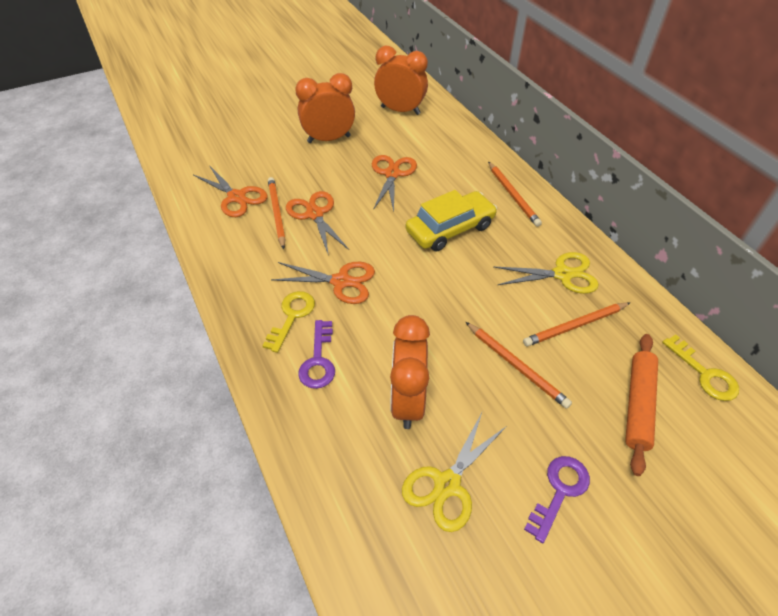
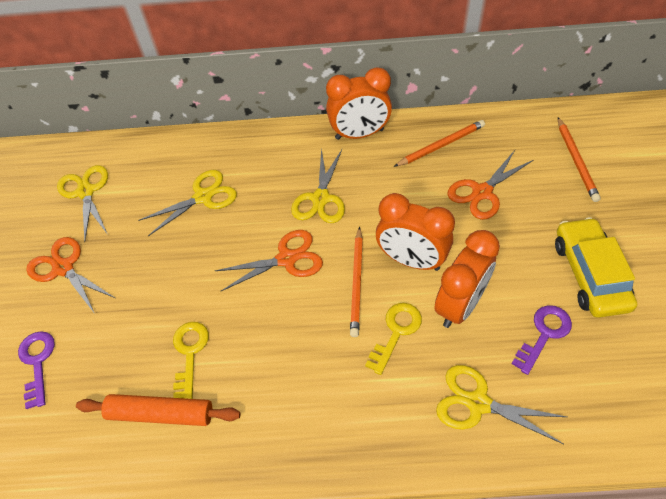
orange pencil: [268,177,286,249] [466,322,572,409] [488,162,542,227] [523,302,631,347] = 4 -> [350,227,363,337] [394,120,485,167] [558,117,601,202] = 3
orange scissors: [194,165,268,217] [271,262,375,304] [286,191,349,256] [372,155,417,212] = 4 -> [26,237,115,314] [215,230,323,291] [448,150,533,220] = 3
yellow scissors: [402,413,507,532] [494,252,599,294] = 2 -> [57,165,108,242] [138,170,237,236] [291,148,345,223] [436,365,567,444] = 4

